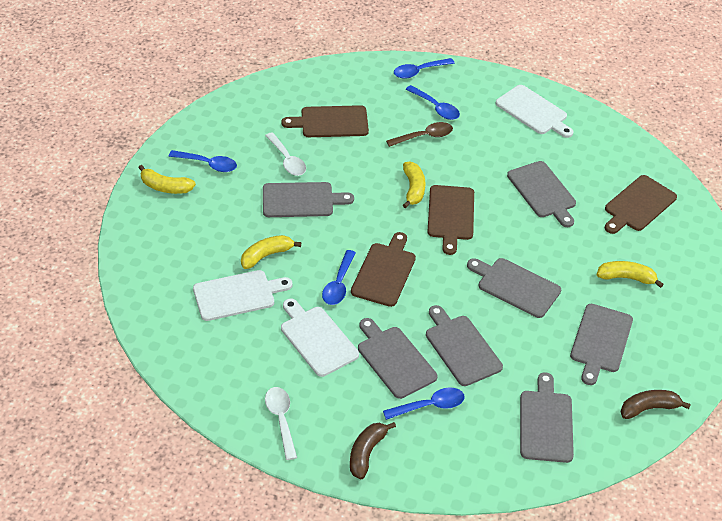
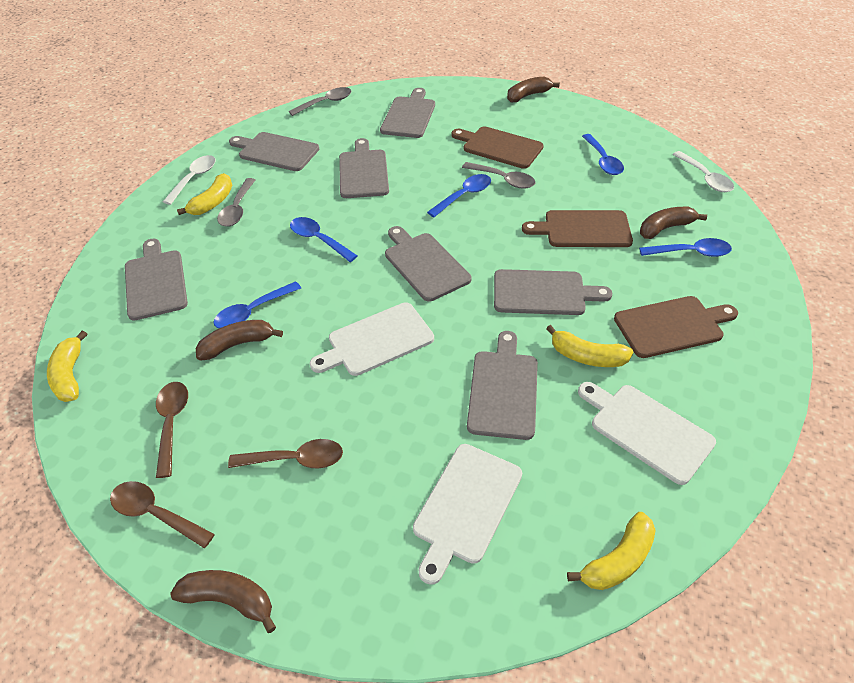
brown banana: [350,422,396,479] [620,390,691,419] = 2 -> [170,570,276,633] [196,320,283,360] [507,77,560,102] [640,206,707,239] = 4
brown cutting board: [281,105,369,137] [351,232,416,307] [428,185,474,255] [605,175,677,234] = 4 -> [451,126,544,169] [522,210,633,247] [614,296,738,358] = 3
brown spoon: [386,122,453,147] = 1 -> [110,481,215,548] [156,382,188,478] [228,439,343,469] = 3
grey spoon: none = 0 -> [217,178,255,227] [288,87,351,116] [462,162,536,189] = 3

